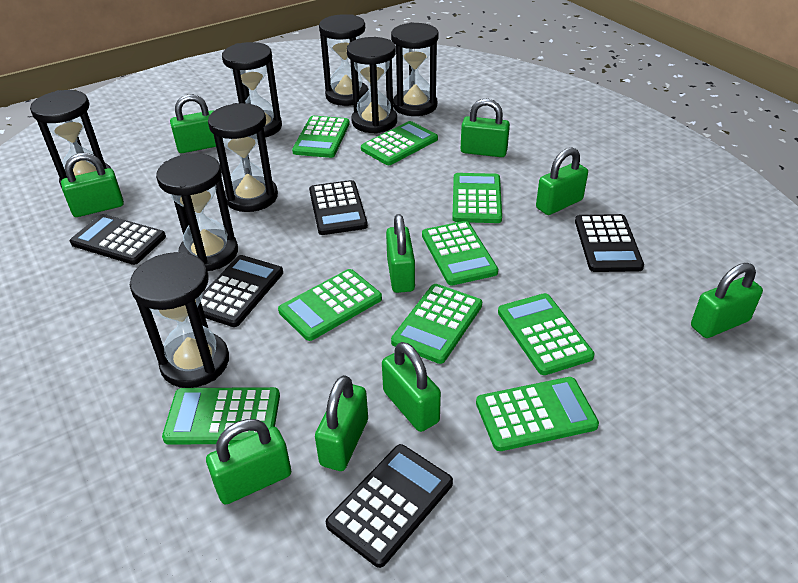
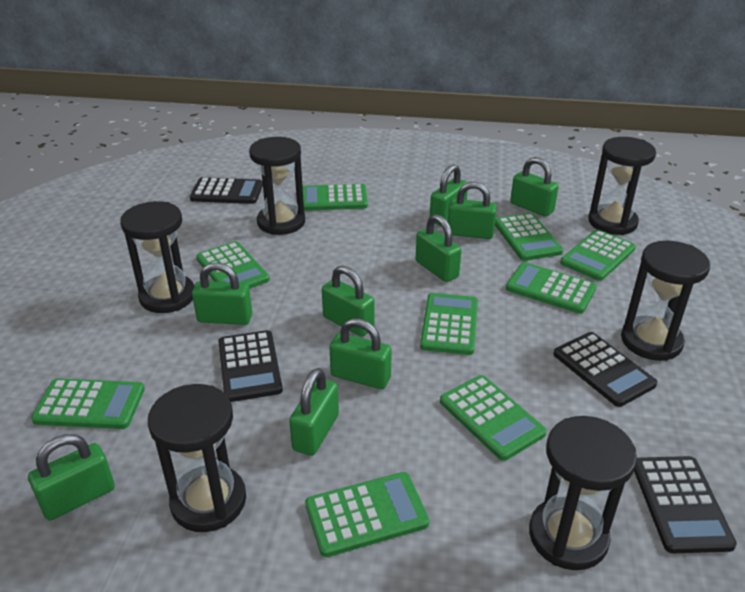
black calculator: [70,214,166,265] [201,255,283,327] [309,180,368,235] [326,444,453,568] [575,214,644,272] = 5 -> [190,177,263,204] [218,330,283,402] [554,332,658,407] [634,456,737,553] = 4
black hourglass: [30,90,111,188] [130,252,229,388] [156,153,238,271] [208,103,278,212] [222,42,282,137] [319,14,369,106] [347,37,397,133] [391,22,439,116] = 8 -> [120,201,194,313] [148,384,246,532] [249,137,305,235] [529,416,637,570] [588,137,656,235] [621,241,710,361] = 6

